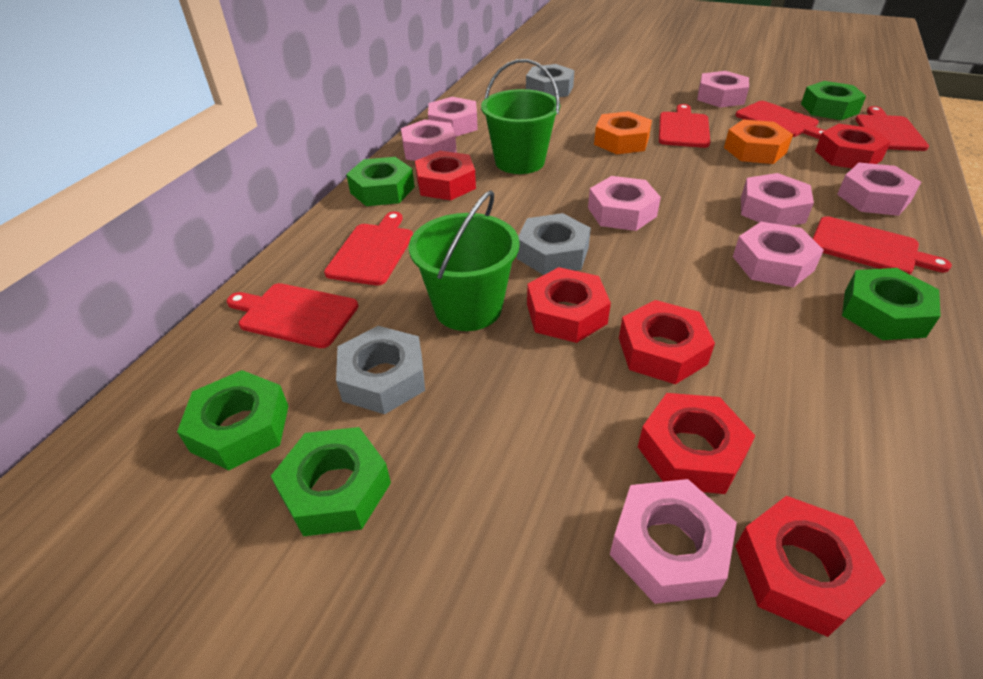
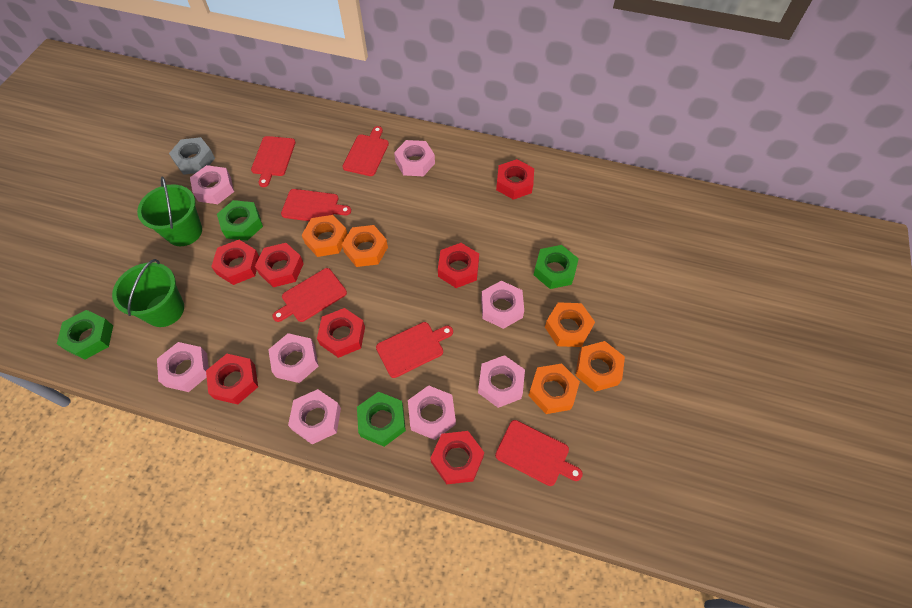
green nut: [177,370,288,470] [271,427,391,536] [346,157,415,206] [801,81,866,120] [842,268,941,340] = 5 -> [57,310,113,360] [217,200,263,241] [357,392,406,447] [533,245,579,289] = 4
grey nut: [336,326,425,414] [517,213,591,275] [526,64,574,98] = 3 -> [169,137,215,175] = 1
orange nut: [594,111,652,154] [724,119,793,164] = 2 -> [302,215,348,257] [342,225,388,267] [528,363,580,414] [545,302,595,347] [575,341,625,392] = 5
red nut: [415,151,476,200] [527,267,611,343] [619,300,715,384] [638,393,755,494] [735,496,886,637] [815,124,891,168] = 6 -> [206,354,258,405] [211,240,259,285] [255,243,304,287] [317,308,365,358] [430,431,484,484] [438,243,479,288] [496,159,534,200] = 7

